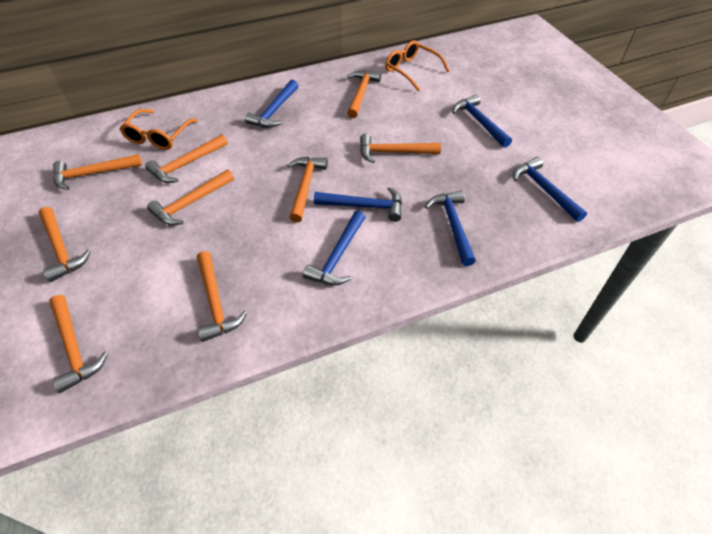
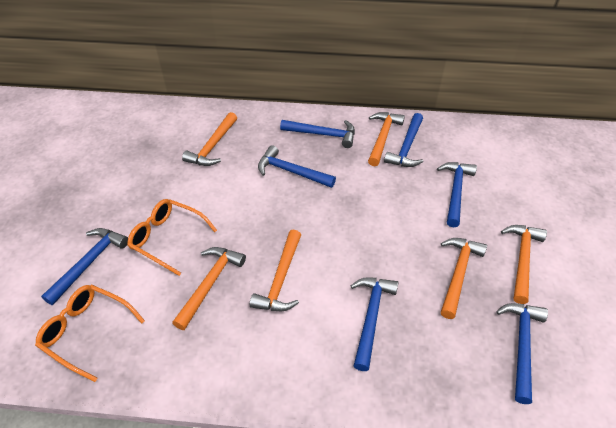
blue hammer: [245,80,298,128] [303,211,365,286] [314,187,402,222] [425,191,476,266] [452,94,512,148] [513,157,587,222] = 6 -> [41,228,128,305] [258,145,336,188] [280,120,355,148] [351,277,398,371] [384,113,423,167] [437,162,477,227] [496,303,548,404] = 7
orange hammer: [39,207,91,282] [49,295,108,393] [53,154,142,190] [145,134,228,183] [147,170,234,226] [197,251,247,342] [287,157,328,223] [347,70,381,118] [360,133,441,163] = 9 -> [172,247,246,330] [182,112,237,166] [250,230,301,311] [368,112,405,166] [441,238,487,319] [501,225,547,304] = 6

